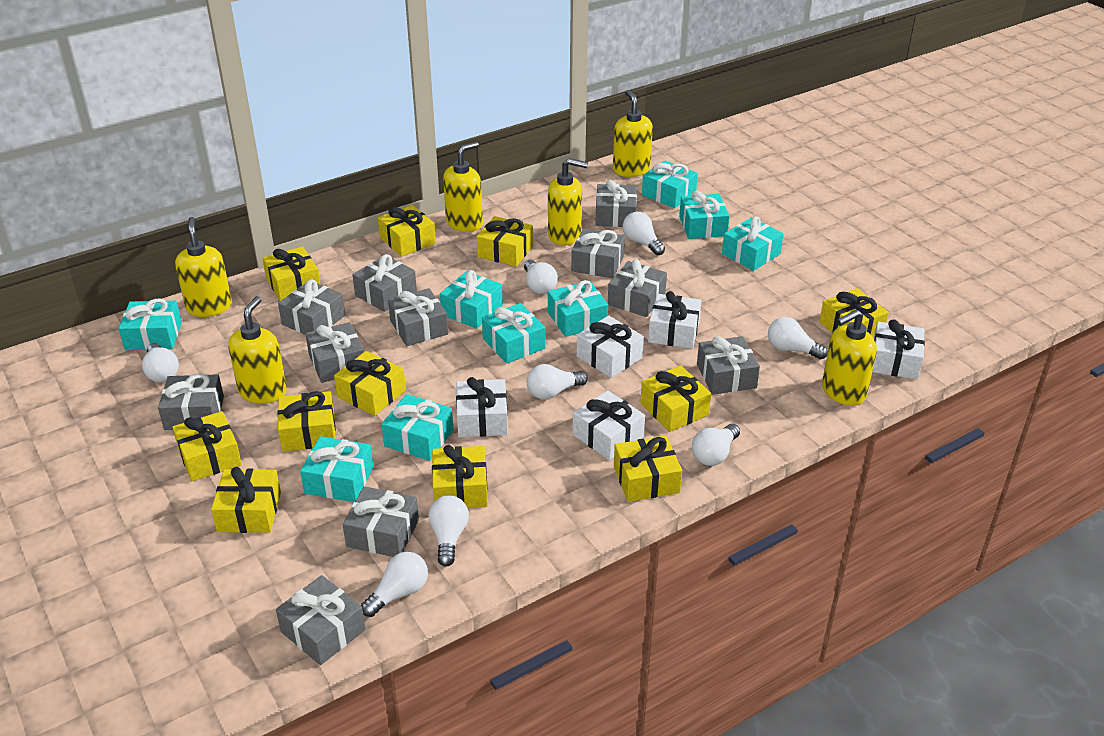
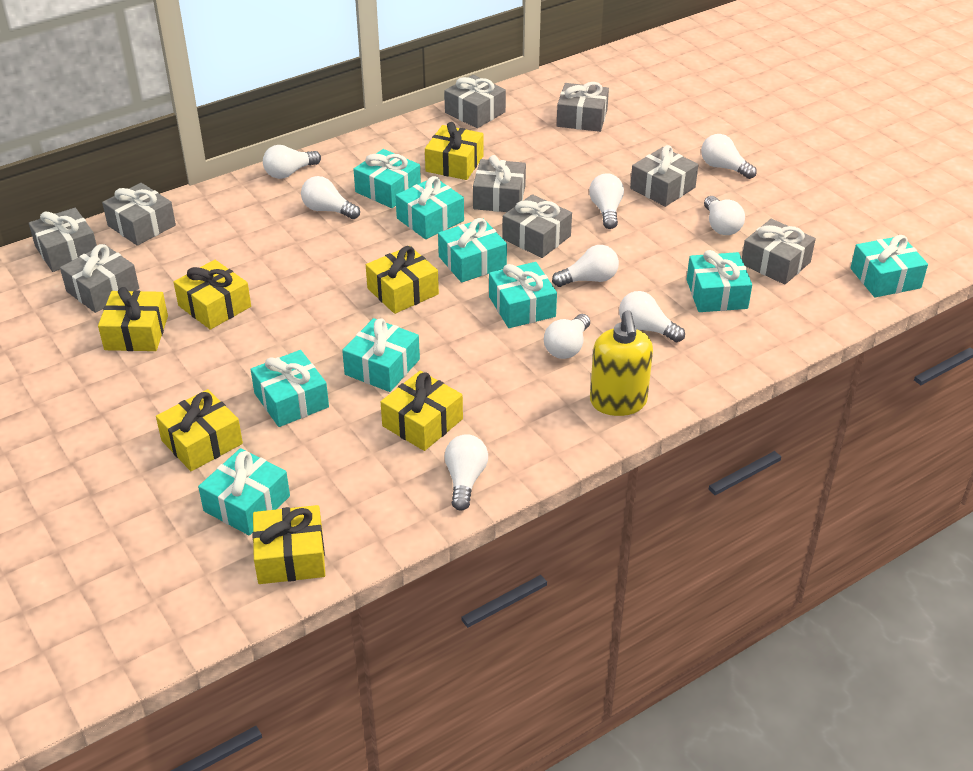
grey gift: [158,374,224,430] [276,575,366,665] [278,280,345,334] [305,322,364,383] [343,486,419,557] [352,254,417,312] [388,288,448,346] [571,229,625,279] [595,180,637,227] [608,260,667,317] [697,336,760,395] = 11 -> [29,208,97,272] [60,244,139,313] [102,183,176,246] [444,75,506,128] [473,155,526,212] [502,194,572,258] [557,82,609,132] [630,145,698,207] [742,219,816,285] = 9
white gift: [456,377,508,437] [573,390,645,460] [577,315,644,378] [648,291,701,349] [872,320,925,379] = 5 -> none = 0
white light bulb: [142,343,179,382] [361,552,428,617] [428,495,469,567] [524,260,558,294] [527,364,588,400] [623,212,665,255] [692,424,740,466] [768,317,828,360] = 8 -> [263,145,321,179] [301,176,360,219] [444,434,488,511] [544,314,590,359] [552,245,619,287] [589,173,624,229] [619,291,685,342] [701,134,757,179] [704,196,745,235] = 9
yellow gift: [172,411,242,481] [211,467,281,533] [262,246,320,301] [277,391,336,452] [334,351,406,416] [378,205,436,257] [432,445,488,508] [477,216,533,267] [614,436,682,502] [640,365,711,432] [819,288,889,338] = 11 -> [98,287,168,351] [156,389,243,471] [174,260,251,330] [252,505,325,584] [366,246,439,314] [381,371,463,451] [425,122,484,180] = 7
yellow soap dispenser: [175,217,232,317] [228,296,287,404] [443,142,483,232] [548,158,588,245] [613,90,653,177] [822,309,877,406] = 6 -> [590,310,653,416] = 1

